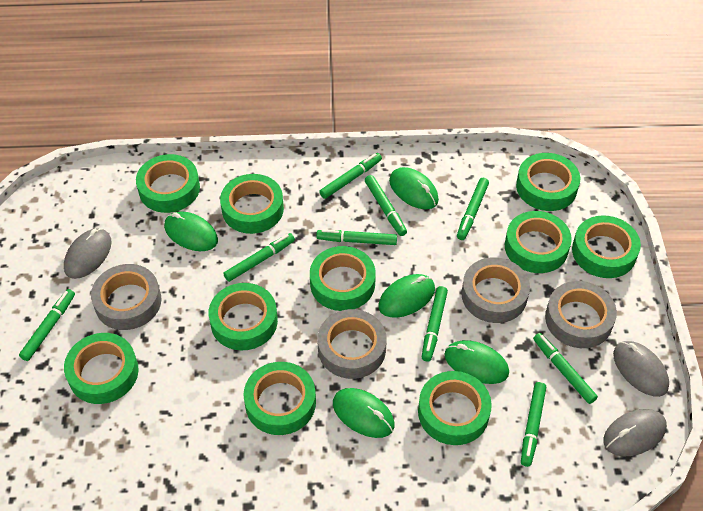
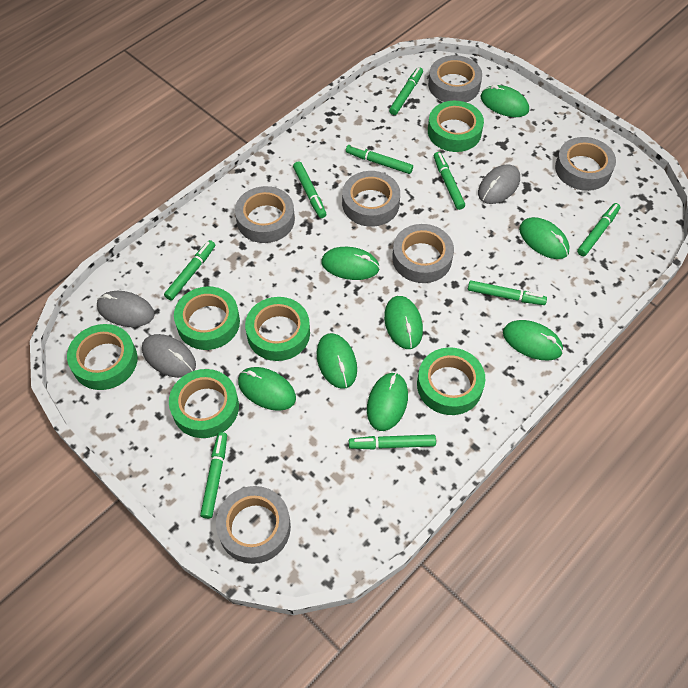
green mouse: [164,211,218,251] [333,388,394,438] [378,274,435,318] [389,167,439,209] [444,340,509,384] = 5 -> [238,367,296,411] [317,333,357,389] [321,247,380,280] [367,373,408,431] [384,296,423,349] [481,85,529,117] [503,320,563,361] [519,217,570,259] = 8
green tape: [64,333,139,404] [136,154,200,213] [208,283,278,350] [220,174,284,234] [243,362,316,435] [310,246,376,311] [418,371,492,445] [505,211,572,273] [516,153,580,211] [572,215,641,278] = 10 -> [67,324,137,390] [169,369,239,438] [174,286,240,350] [245,297,310,361] [417,347,485,415] [428,101,484,152] = 6
grey tape: [91,264,162,330] [317,309,387,379] [461,257,530,323] [545,281,617,348] = 4 -> [216,486,291,564] [235,186,295,243] [342,171,400,227] [392,224,454,283] [428,55,482,102] [555,137,616,191] = 6

